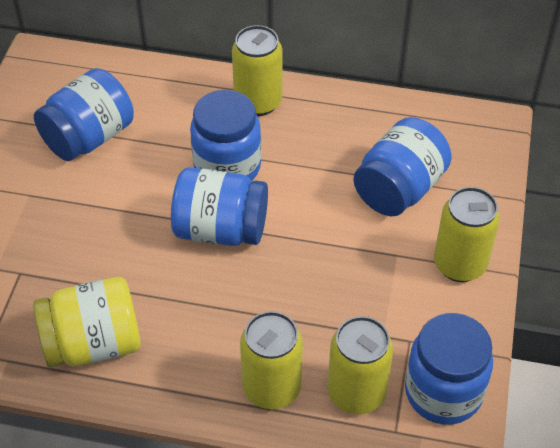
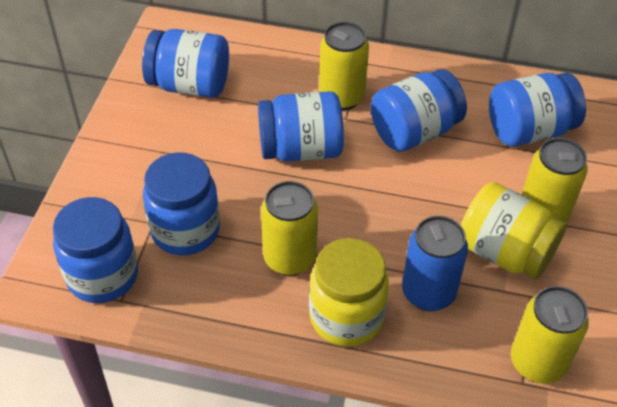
blue can: none = 0 -> [402,216,468,311] = 1
blue jar: [34,68,134,161] [171,167,268,246] [190,90,261,181] [353,117,452,216] [405,313,493,425] = 5 -> [53,197,138,303] [142,29,229,98] [143,152,220,255] [258,91,344,162] [371,69,467,152] [489,73,586,147] = 6
yellow jar: [33,277,141,367] = 1 -> [309,238,389,347] [461,182,567,280] = 2

